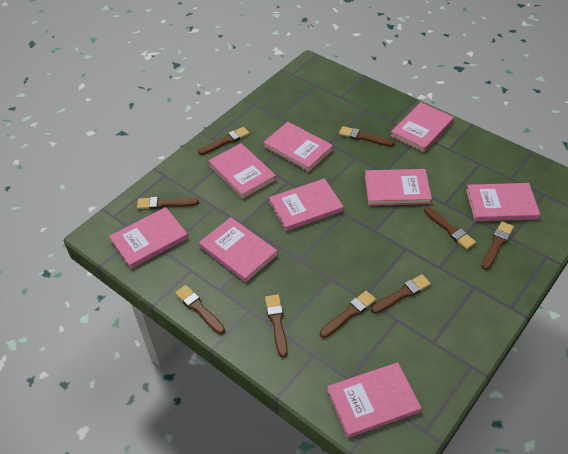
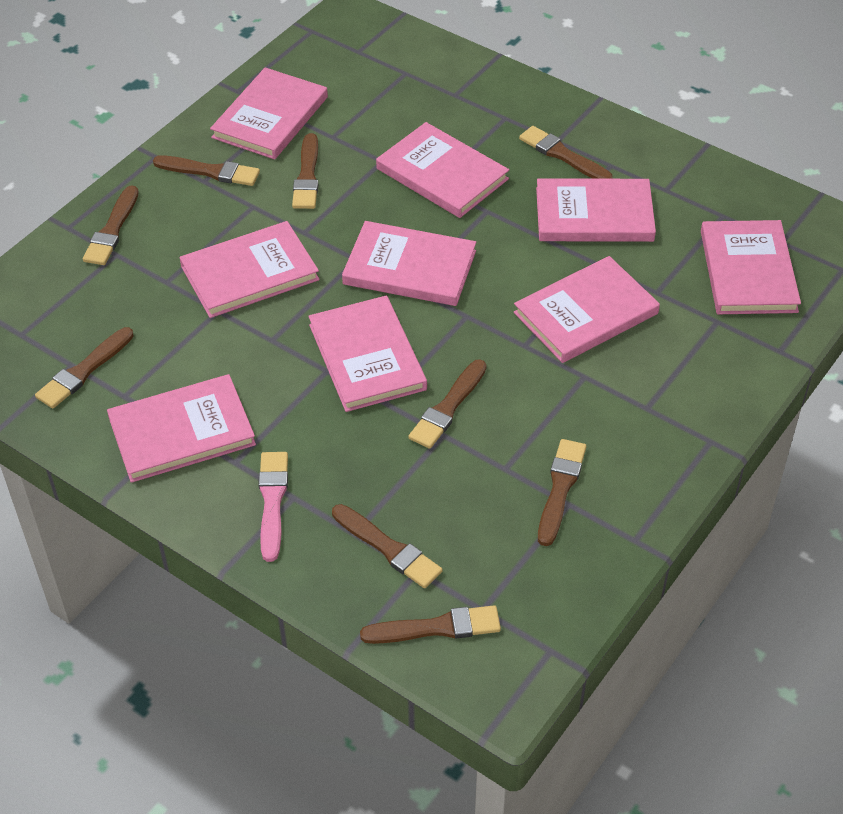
pink brush: none = 0 -> [258,452,288,562] = 1

